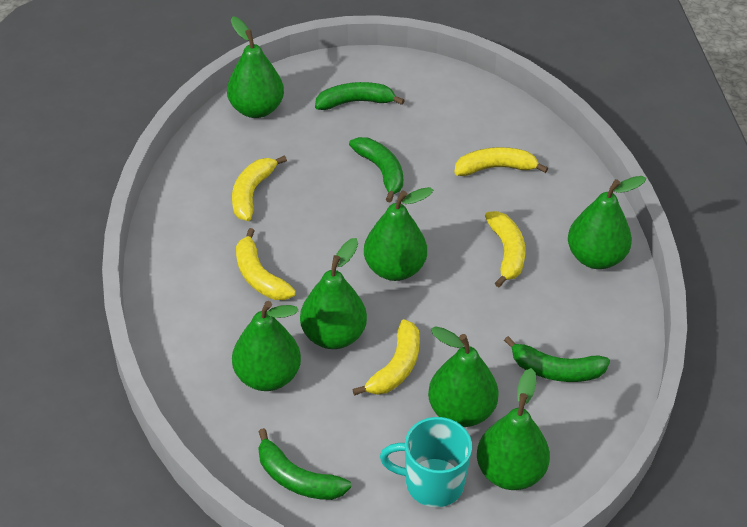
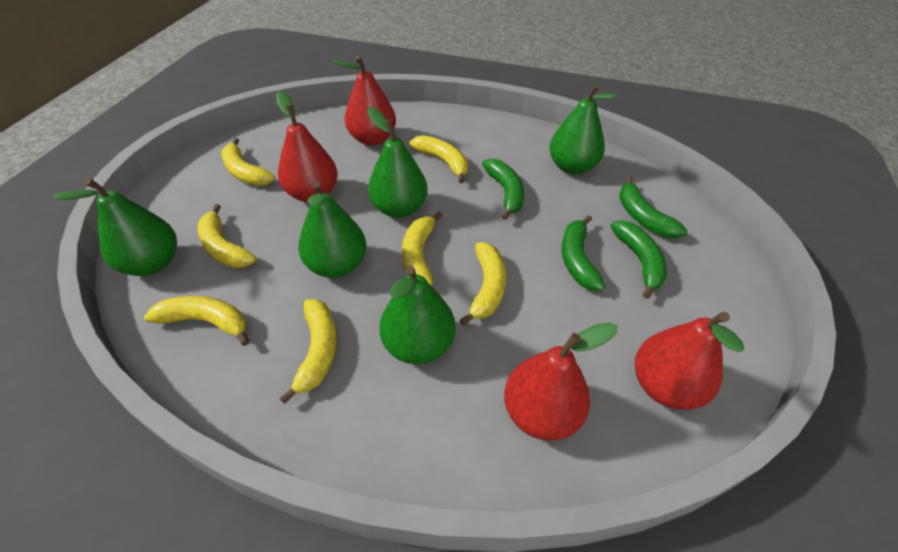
green pear: [227,16,284,118] [232,301,301,391] [300,238,367,349] [364,187,433,281] [428,326,499,427] [477,368,550,490] [568,176,646,269] = 7 -> [53,178,177,276] [298,181,367,278] [367,107,428,218] [379,265,456,364] [549,84,617,175] = 5
red pear: none = 0 -> [276,91,338,202] [334,56,396,146] [504,322,618,441] [635,312,744,410] = 4
turquoise mug: [380,417,472,507] = 1 -> none = 0
yellow banana: [232,155,287,221] [236,228,296,300] [352,319,420,396] [454,147,548,176] [485,211,525,287] = 5 -> [144,296,249,346] [198,204,256,268] [222,138,275,186] [279,299,337,404] [402,212,443,286] [409,135,468,183] [460,242,506,325] = 7

